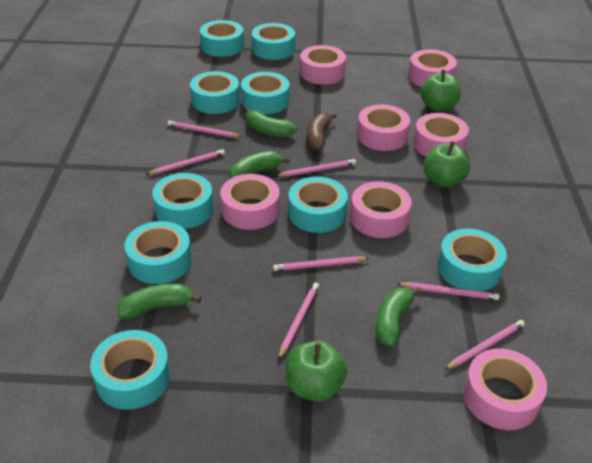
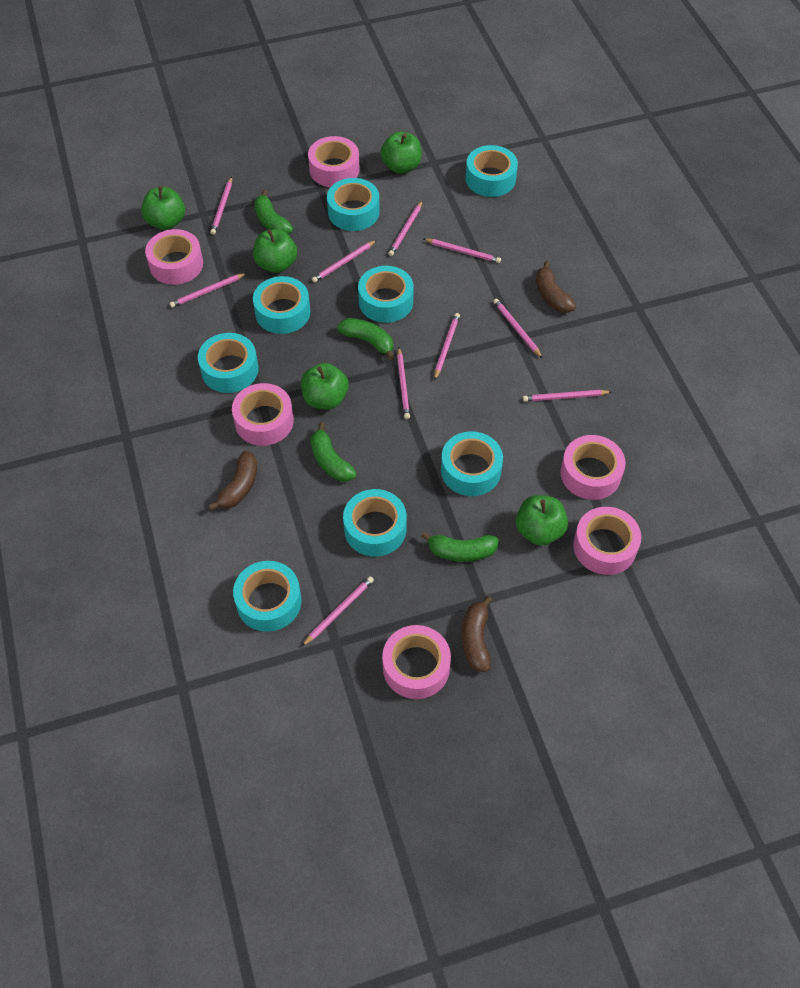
brown banana: [307,112,337,151] = 1 -> [208,451,257,510] [462,596,492,672] [536,261,576,313] = 3
green apple: [286,340,347,402] [420,70,461,112] [423,141,470,188] = 3 -> [141,186,185,230] [253,229,297,273] [301,363,349,409] [381,131,422,174] [516,495,568,546] = 5
pink pencil: [145,149,225,175] [168,121,242,137] [273,256,369,271] [276,159,356,177] [278,282,319,360] [397,282,500,300] [444,320,525,370] = 7 -> [170,273,247,308] [210,177,232,235] [301,576,374,647] [312,240,377,282] [388,200,423,256] [397,347,410,419] [424,239,501,263] [434,313,460,380] [493,298,542,358] [523,390,611,402] = 10
pink tape: [220,174,280,230] [300,45,346,85] [350,181,412,238] [357,104,410,151] [408,49,457,87] [413,113,469,157] [463,348,547,430] = 7 -> [145,229,203,285] [232,383,294,446] [308,136,360,187] [382,625,451,699] [560,435,626,500] [573,507,641,575] = 6
turquoise tape: [90,330,170,410] [125,221,192,284] [152,173,213,229] [190,71,240,114] [200,20,244,57] [241,72,290,114] [252,23,295,60] [288,177,348,233] [438,229,507,291] = 9 -> [198,333,258,393] [233,561,302,632] [253,276,310,334] [327,178,380,231] [343,489,407,557] [358,266,414,323] [441,431,503,496] [466,145,518,197] = 8

